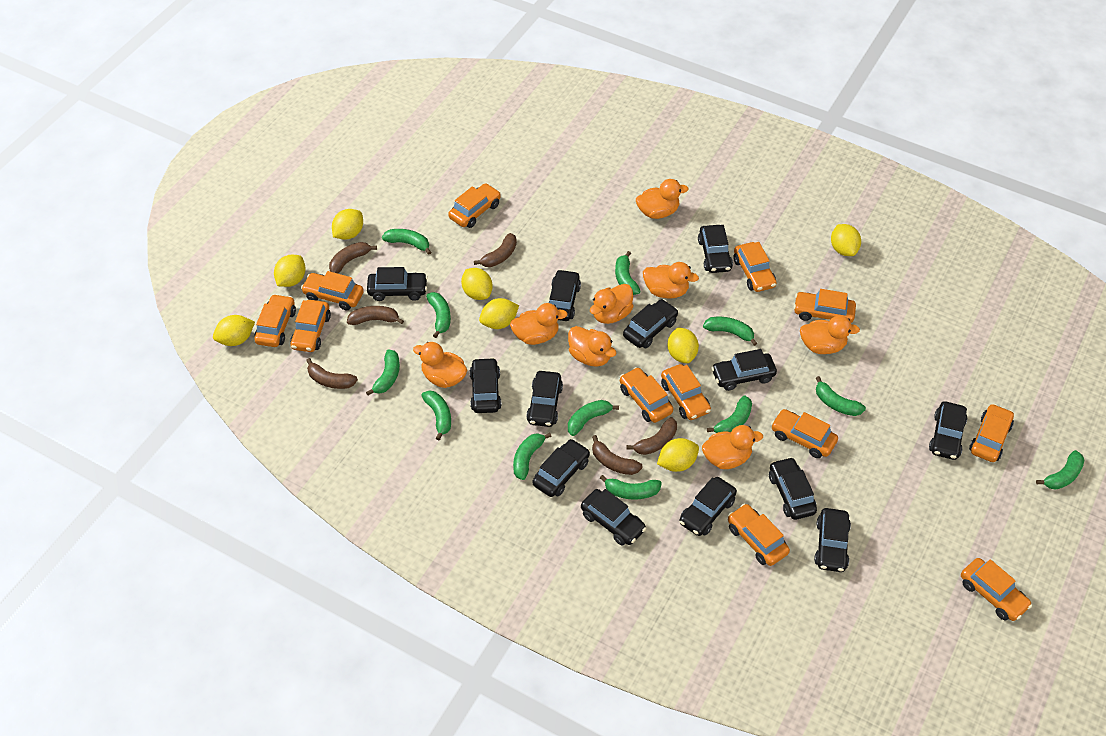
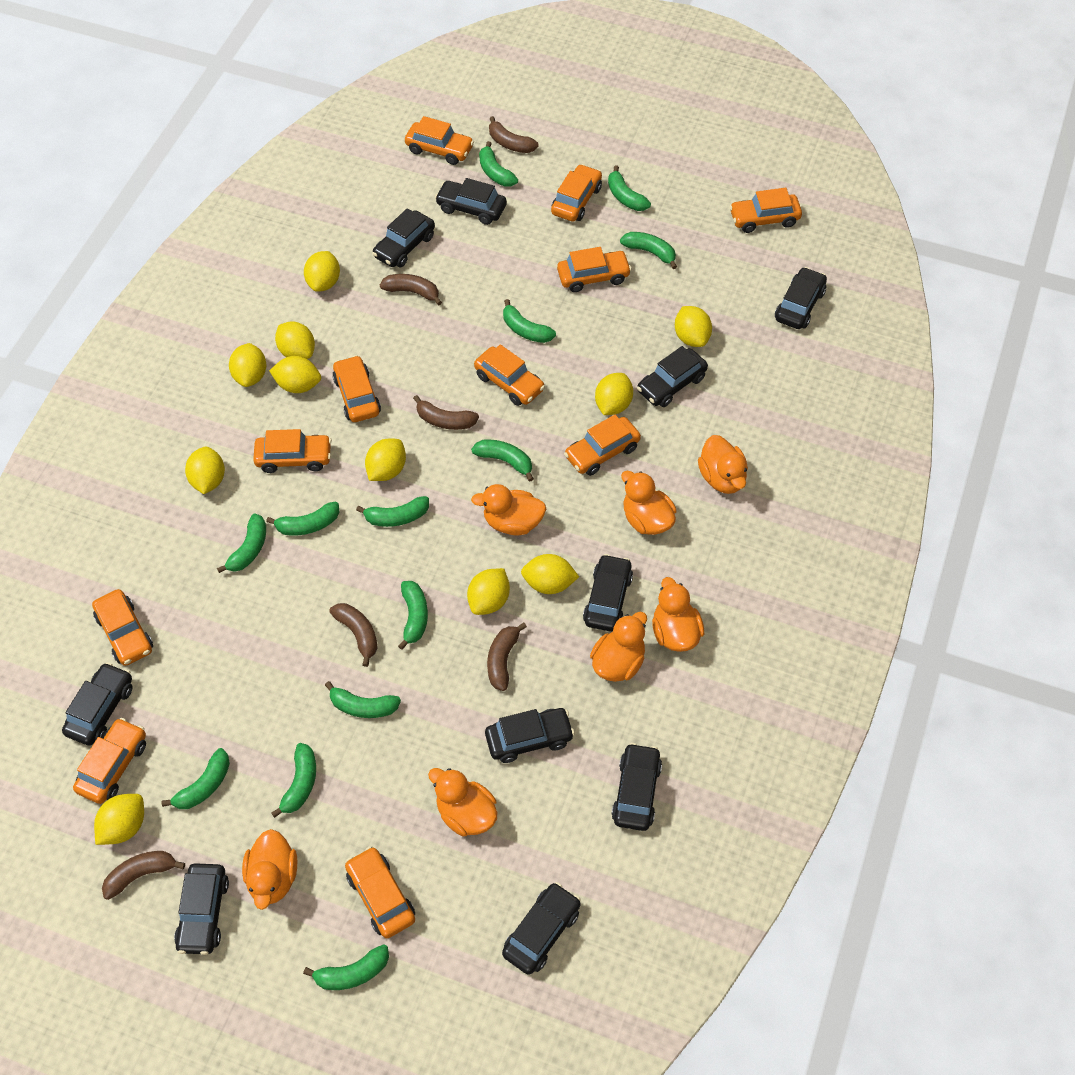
black car: [367,267,428,301] [470,357,502,413] [526,371,563,427] [533,439,590,497] [549,269,581,321] [581,489,647,545] [623,299,678,348] [679,477,737,536] [698,225,733,273] [711,349,777,391] [769,457,817,520] [814,508,851,572] [929,401,967,460] = 13 -> [62,662,133,746] [174,863,229,955] [372,208,435,268] [435,178,507,225] [485,708,575,763] [502,882,581,975] [583,554,633,632] [611,743,662,831] [637,346,708,407] [775,267,827,329] = 10
green banana: [366,349,400,395] [382,229,431,255] [421,390,451,440] [426,292,451,338] [513,433,552,480] [568,400,619,436] [600,475,662,500] [615,251,641,295] [703,317,758,346] [707,396,752,433] [816,376,866,416] [1036,450,1084,490] = 12 -> [161,748,230,809] [217,514,266,573] [266,502,339,536] [271,743,316,818] [303,945,389,990] [325,681,401,718] [356,496,429,527] [398,581,428,650] [471,440,534,482] [479,141,518,187] [503,299,556,343] [608,166,651,211] [620,232,677,269] = 13
orange car: [254,294,296,347] [290,300,331,352] [301,271,364,310] [448,183,501,228] [620,367,673,423] [661,364,711,420] [728,504,790,566] [733,242,777,292] [771,409,838,458] [794,289,856,323] [961,558,1032,621] [969,404,1014,462] = 12 -> [73,718,146,804] [92,589,153,666] [253,429,332,473] [332,355,381,422] [345,846,415,938] [405,116,474,165] [474,344,545,406] [551,164,602,222] [557,247,632,292] [564,415,641,476] [729,188,802,233] = 11
orange duck: [413,342,467,388] [510,303,568,345] [568,326,616,367] [590,284,634,324] [636,179,689,219] [643,262,699,299] [702,425,763,469] [800,315,860,354] = 8 -> [242,829,297,910] [428,768,497,836] [471,484,546,535] [590,612,647,682] [621,471,676,535] [652,577,704,652] [698,435,748,494] = 7
yellow lemon: [213,315,255,346] [274,255,306,287] [332,209,363,240] [461,268,493,300] [479,298,519,329] [657,438,699,472] [667,327,699,363] [831,224,861,256] = 8 -> [94,794,144,845] [185,446,225,494] [229,343,266,387] [269,356,321,393] [275,322,315,359] [304,251,340,292] [365,438,406,481] [467,568,510,615] [521,554,579,594] [595,373,633,415] [675,306,712,347] = 11

